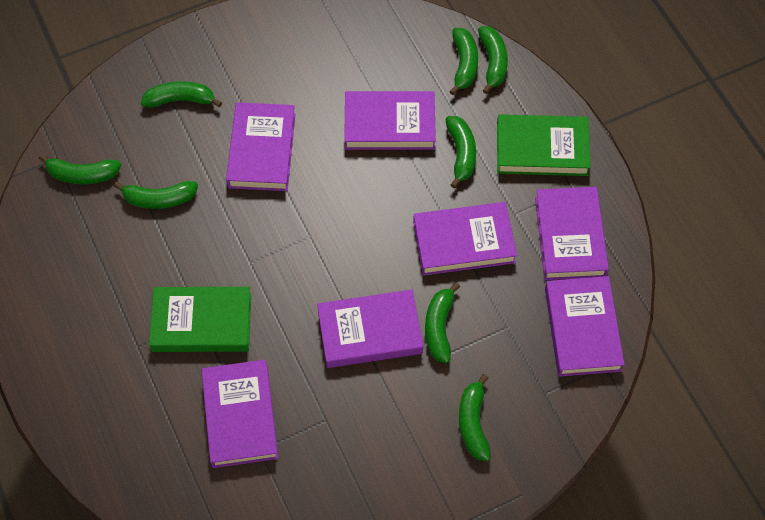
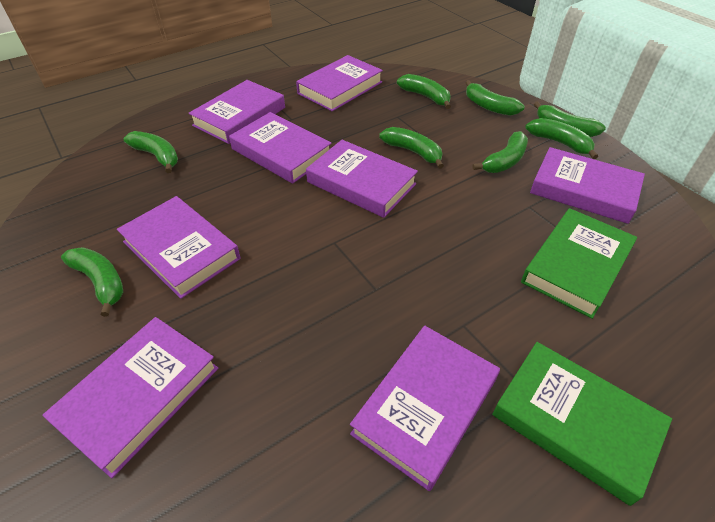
purple book: [201,359,278,468] [226,102,295,191] [317,289,423,368] [344,91,436,150] [413,202,517,276] [535,187,609,280] [545,276,625,377] = 7 -> [42,317,219,478] [117,196,241,299] [189,80,285,144] [229,112,332,184] [296,55,383,111] [306,140,418,218] [350,325,500,491] [530,147,645,224] = 8

